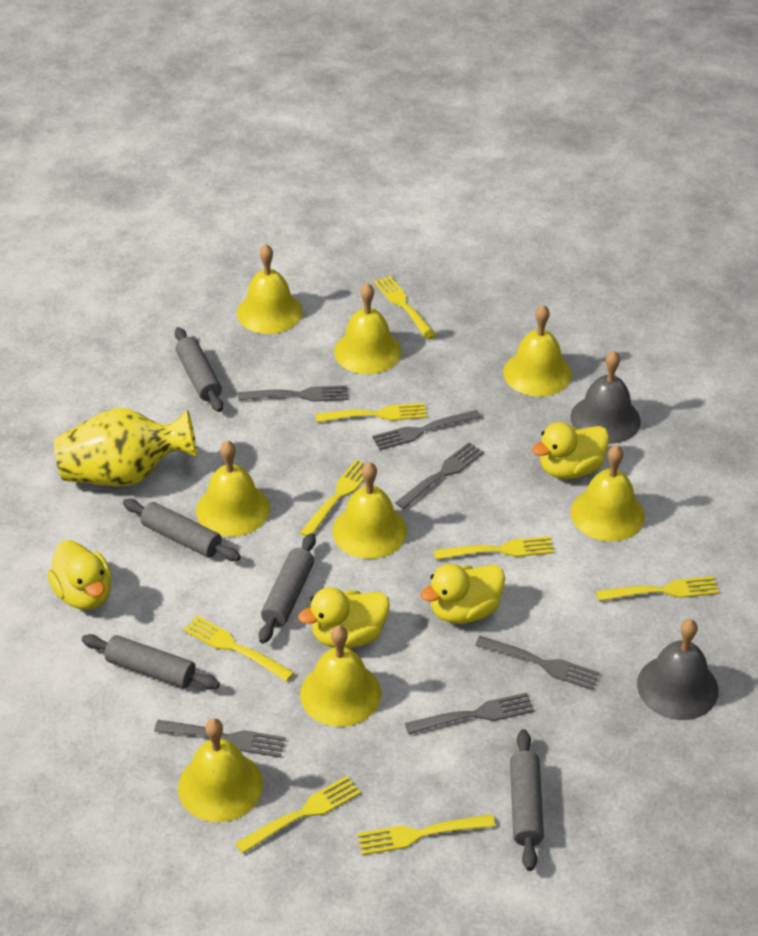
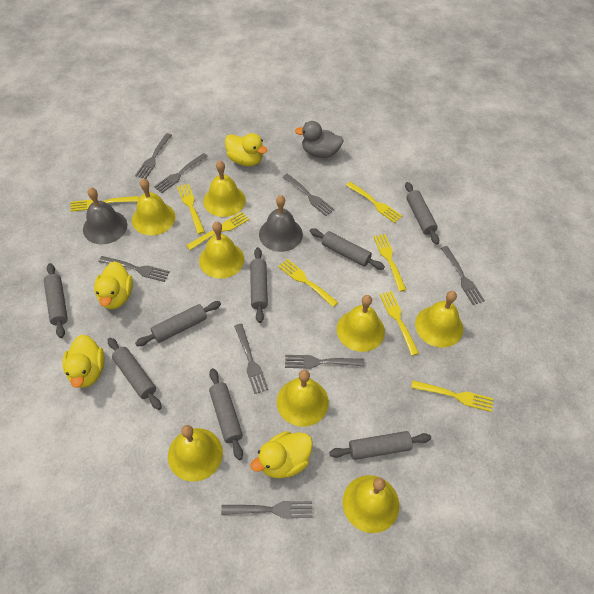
grey duck: none = 0 -> [295,121,344,158] = 1
grey fork: [154,720,286,757] [238,385,348,402] [372,410,481,450] [395,442,484,509] [405,693,534,734] [475,636,600,690] = 6 -> [99,256,170,282] [135,133,172,179] [154,153,208,193] [221,501,312,518] [234,324,268,394] [283,174,334,216] [285,355,364,369] [441,246,485,305] = 8
grey rolling pin: [82,634,220,690] [123,499,241,561] [175,327,223,412] [259,533,316,644] [510,729,544,871] = 5 -> [44,263,68,338] [108,337,162,410] [135,301,221,346] [209,368,243,460] [250,247,268,323] [310,228,385,270] [329,431,431,460] [405,182,439,245] = 8
yellow vase: [54,408,197,487] = 1 -> none = 0

